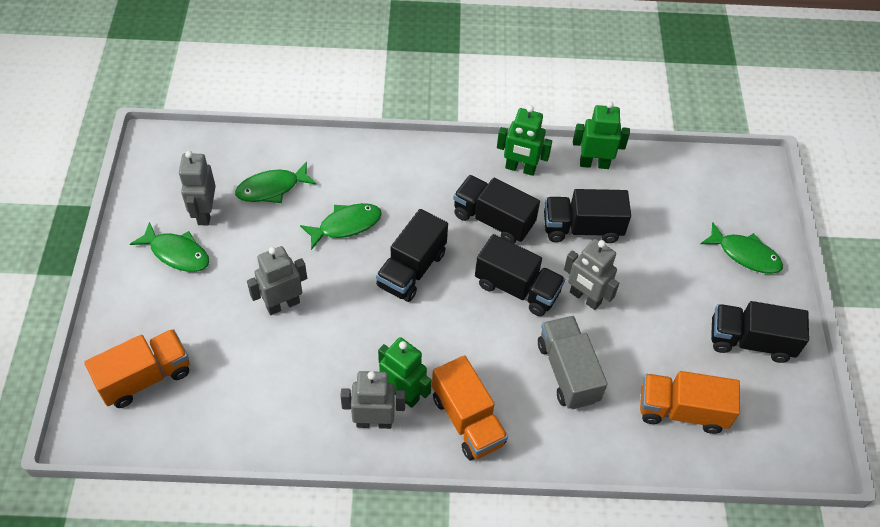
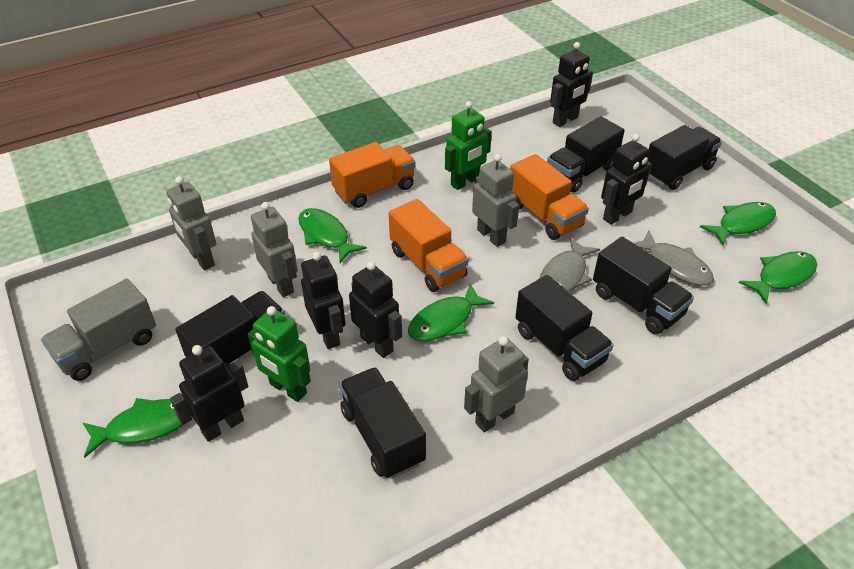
black robot: none = 0 -> [170,345,248,442] [301,252,346,349] [349,261,402,358] [550,42,593,127] [601,134,652,225] = 5
black truck: [376,209,448,302] [453,175,540,244] [475,234,565,316] [544,189,631,243] [711,301,809,363] = 5 -> [176,291,285,369] [339,367,426,479] [515,275,614,381] [547,116,625,193] [593,237,694,334] [648,125,722,190] = 6
green fish: [130,222,209,272] [235,162,317,203] [300,203,382,250] [700,222,783,274] = 4 -> [83,398,183,457] [298,208,367,263] [408,283,494,341] [700,202,776,246] [739,251,817,304] = 5
green robot: [378,337,432,408] [497,105,552,176] [573,101,630,169] = 3 -> [248,306,311,402] [445,101,492,190] = 2
grey fish: none = 0 -> [539,237,600,292] [634,230,714,286] = 2

